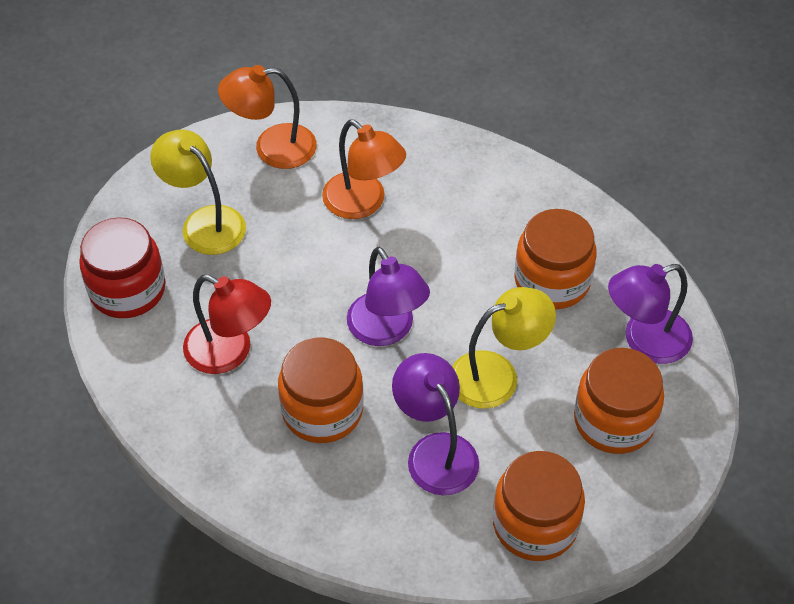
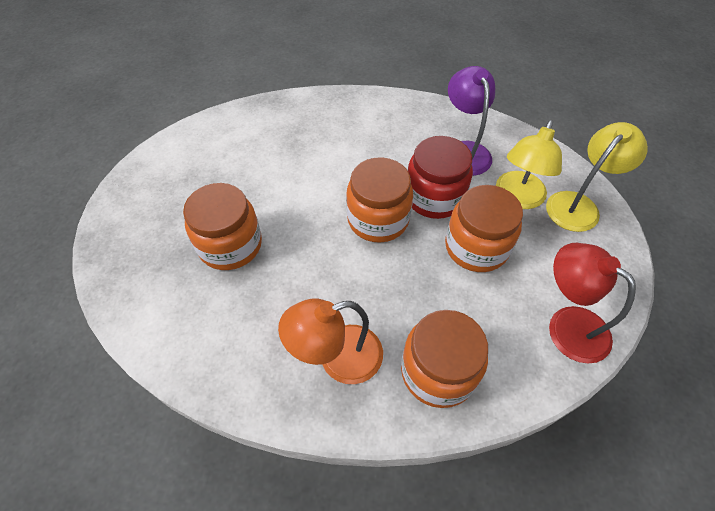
orange lamp: [218,65,317,169] [322,119,406,219] = 2 -> [278,299,383,384] = 1
purple lamp: [347,247,430,346] [392,353,479,495] [608,264,693,364] = 3 -> [448,66,495,176] = 1

